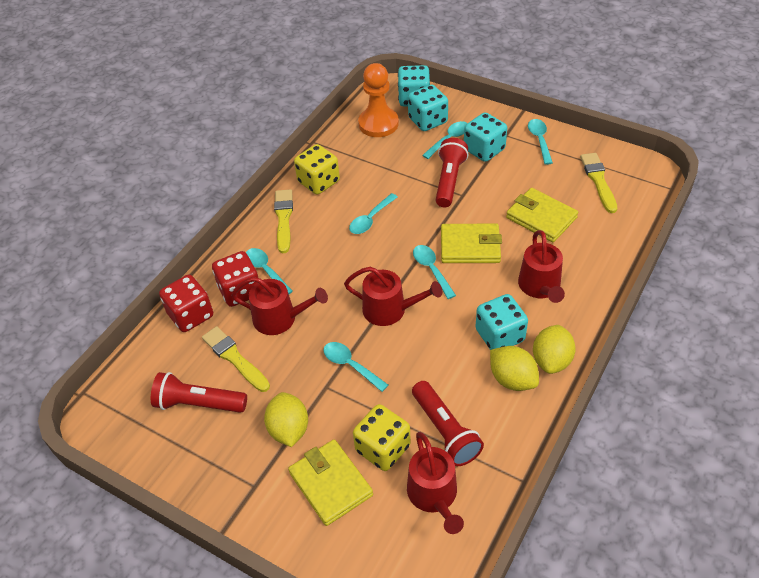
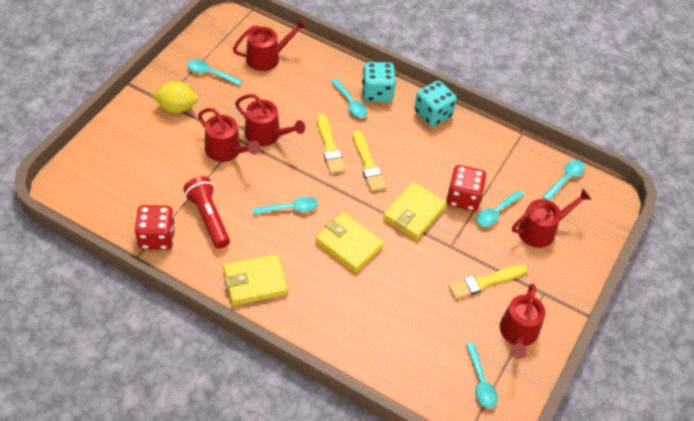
orange pawn: [358,63,399,137] = 1 -> none = 0
red flashlight: [151,372,247,413] [412,381,484,466] [436,138,468,208] = 3 -> [183,176,230,248] = 1
red watering can: [231,277,328,335] [344,267,442,326] [407,432,464,534] [518,230,565,303] = 4 -> [198,108,260,162] [233,18,307,71] [235,94,305,146] [500,283,545,359] [512,189,592,248] = 5
turquoise dice: [398,65,430,107] [408,85,448,131] [464,112,507,162] [476,294,528,350] = 4 -> [362,62,396,102] [414,81,457,127] = 2
yellow dice: [294,144,340,195] [353,404,411,471] = 2 -> none = 0
yellow lemon: [264,392,308,447] [490,346,539,391] [533,325,576,374] = 3 -> [152,81,198,113] = 1

